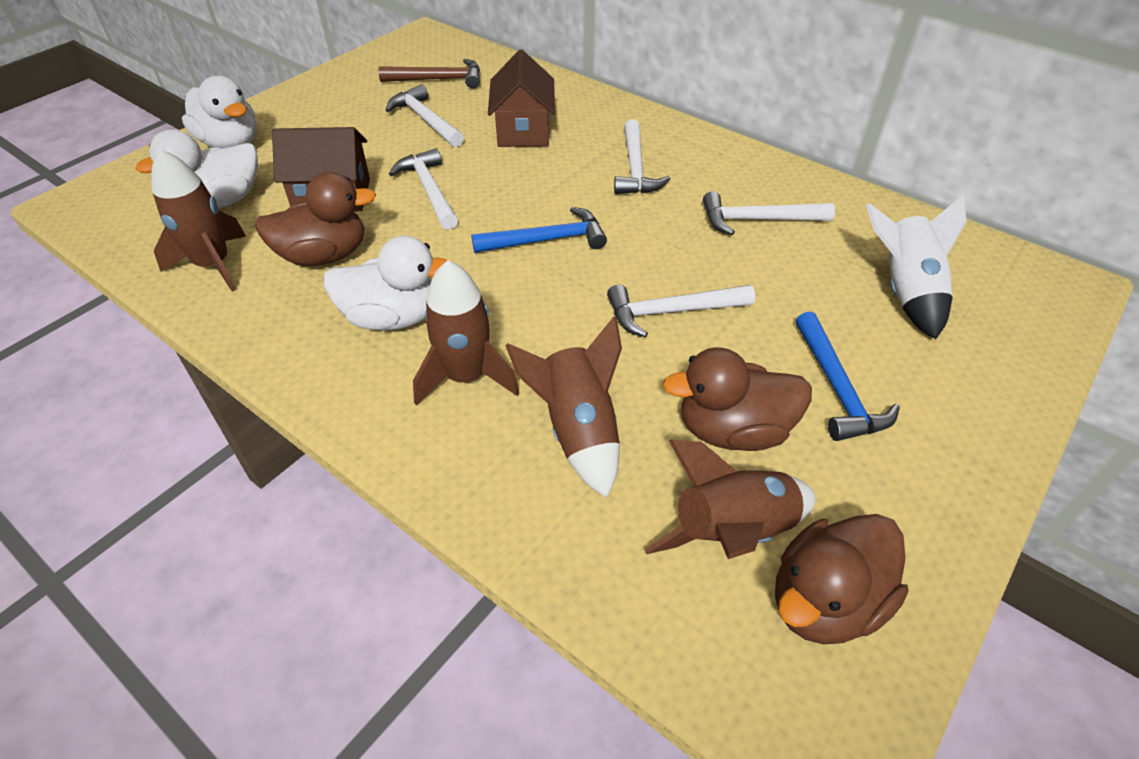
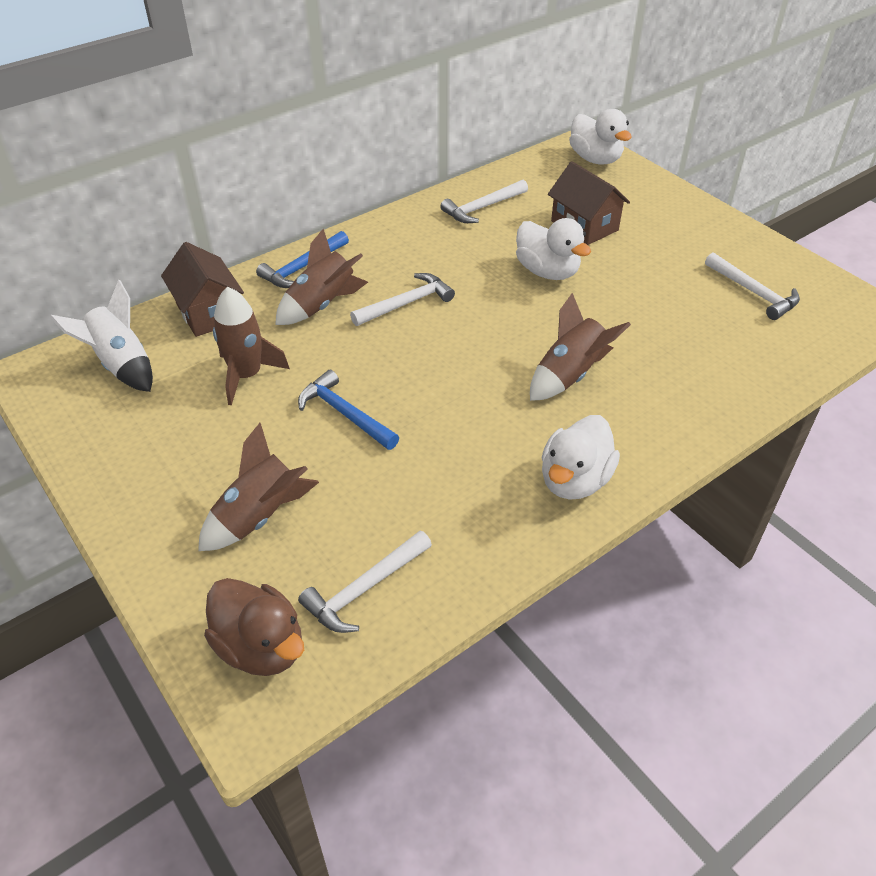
brown duck: [254,172,376,266] [663,347,812,451] [775,514,908,644] = 3 -> [204,578,304,676] = 1
brown hammer: [379,59,480,89] = 1 -> none = 0
white hammer: [386,84,464,147] [389,148,458,230] [607,285,755,337] [614,119,670,194] [703,191,835,235] = 5 -> [298,531,432,633] [350,273,455,326] [440,180,528,223] [705,253,800,320] = 4

